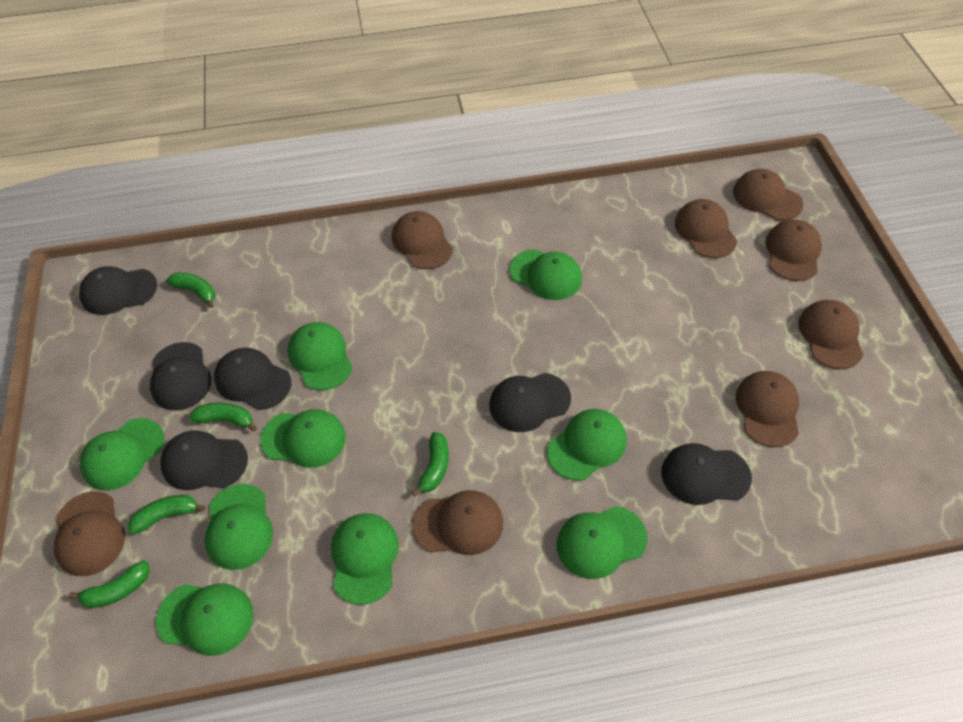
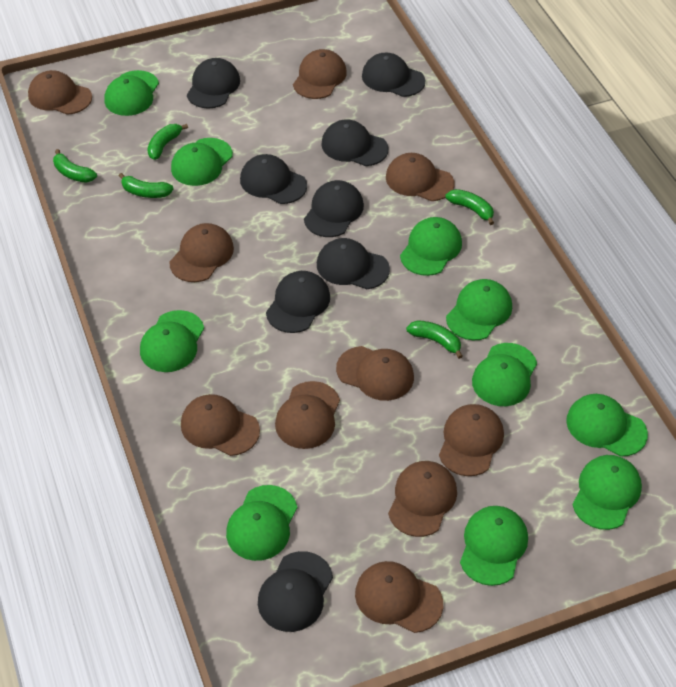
black cap: [79,266,157,315] [150,342,211,411] [160,430,248,490] [214,348,291,410] [489,373,571,432] [661,443,752,505] = 6 -> [187,58,240,109] [240,154,307,204] [258,551,333,632] [266,271,330,333] [304,180,364,237] [317,238,390,289] [321,119,388,166] [362,53,425,97] = 8
brown cap: [54,491,125,576] [392,211,453,269] [412,490,503,555] [675,199,737,258] [733,169,803,221] [736,371,799,447] [765,219,822,281] [798,300,863,369] = 8 -> [28,70,92,115] [169,223,234,282] [181,394,260,456] [275,381,340,449] [293,49,347,99] [336,346,414,401] [355,561,443,633] [386,153,454,201] [388,461,457,537] [439,404,504,476] = 10
green cap: [80,418,165,491] [156,583,253,656] [204,484,273,570] [260,409,346,468] [288,322,353,390] [331,513,399,605] [509,249,582,300] [547,409,627,481] [557,506,648,579] = 9 -> [105,70,159,116] [140,310,204,372] [171,138,233,186] [226,485,297,561] [400,217,462,276] [446,279,512,340] [460,506,528,586] [472,343,537,406] [566,394,648,457] [572,455,642,530] = 10

